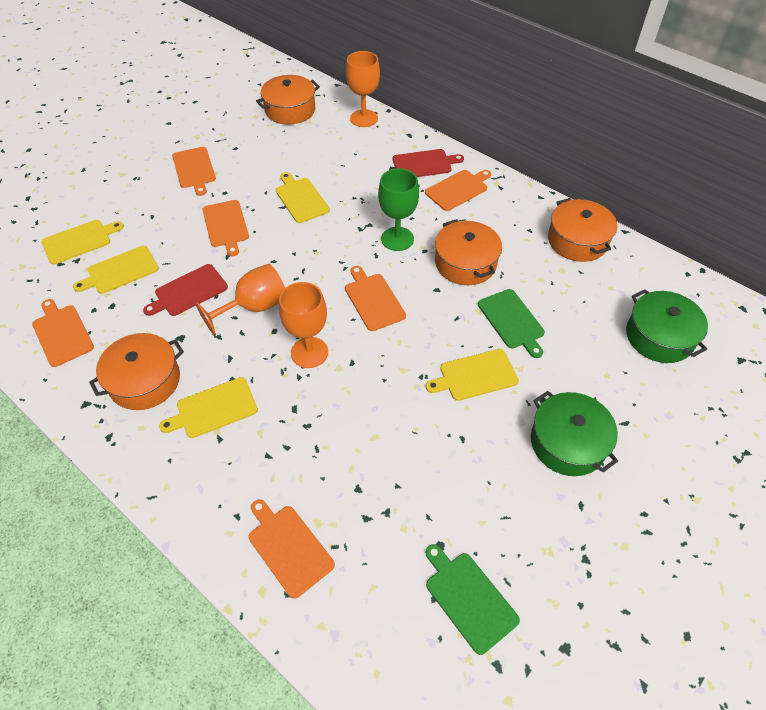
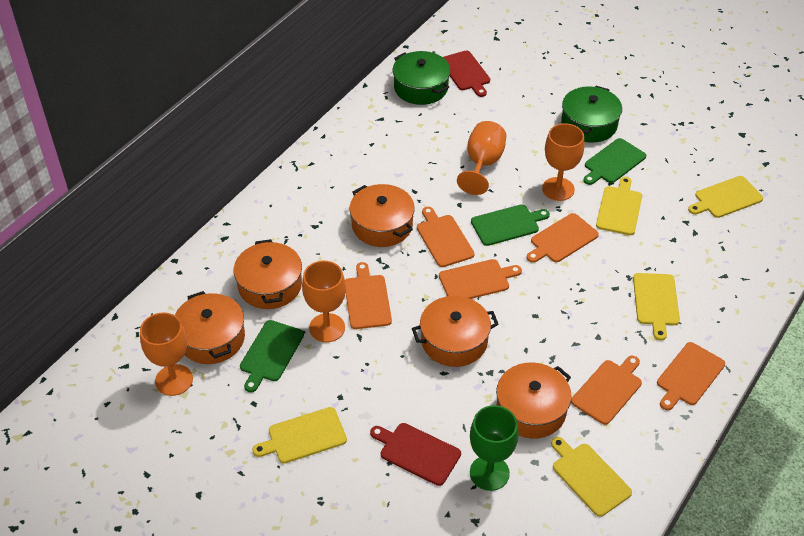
green cutting board: [426,544,520,655] [478,289,545,358] = 2 -> [240,320,304,393] [471,204,550,246] [583,138,646,185] = 3
orange goblet: [195,264,285,335] [279,282,328,368] [346,51,380,127] = 3 -> [140,312,193,396] [302,260,346,342] [457,121,506,195] [542,123,584,201] = 4
orange pot: [89,333,184,410] [256,75,320,125] [435,219,502,285] [548,198,617,262] = 4 -> [175,291,245,364] [234,239,302,309] [349,184,415,247] [412,296,499,367] [496,362,572,439] = 5

